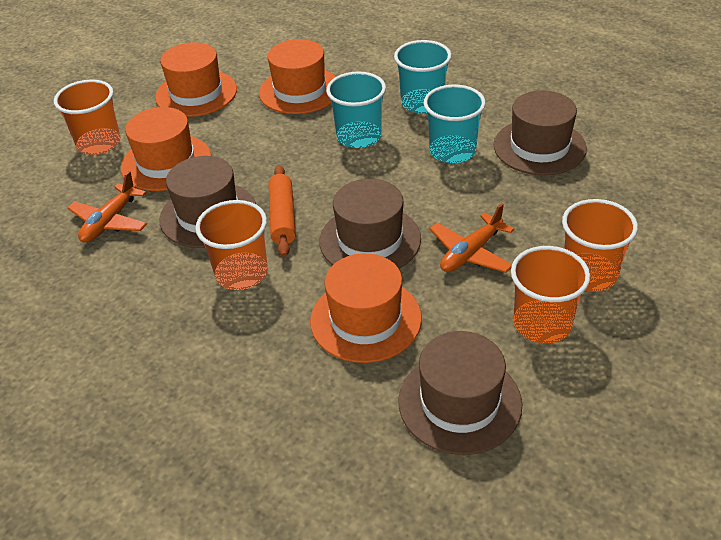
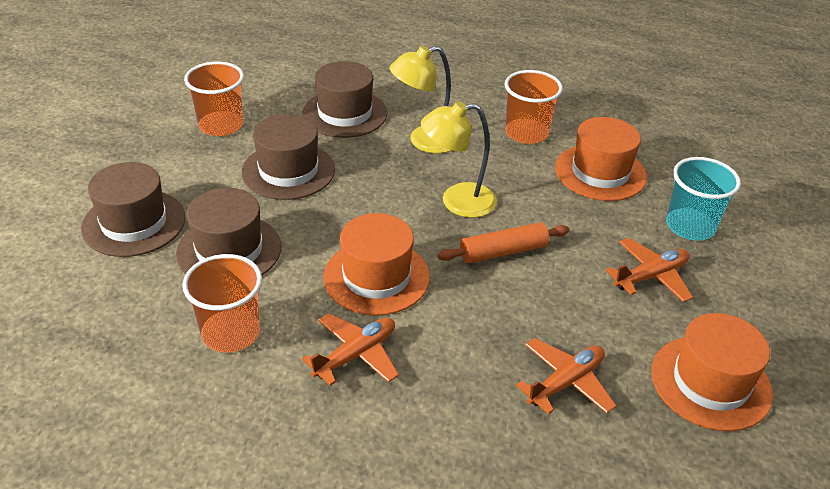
orange cup: [54,79,121,155] [195,200,268,290] [511,246,590,344] [562,199,638,292] = 4 -> [182,254,262,353] [184,61,244,136] [505,70,563,144] = 3
orange hat: [121,107,211,191] [155,42,237,117] [259,39,336,114] [310,253,422,363] = 4 -> [323,213,430,316] [555,117,647,201] [651,313,773,431] = 3
orange plane: [68,171,147,243] [429,203,515,273] = 2 -> [302,313,399,386] [516,338,616,415] [606,238,693,302] = 3
turquoise cup: [326,71,386,148] [394,40,452,114] [424,85,486,163] = 3 -> [666,157,741,241] = 1
yellow lamp: none = 0 -> [389,46,451,153] [421,101,497,218] = 2

